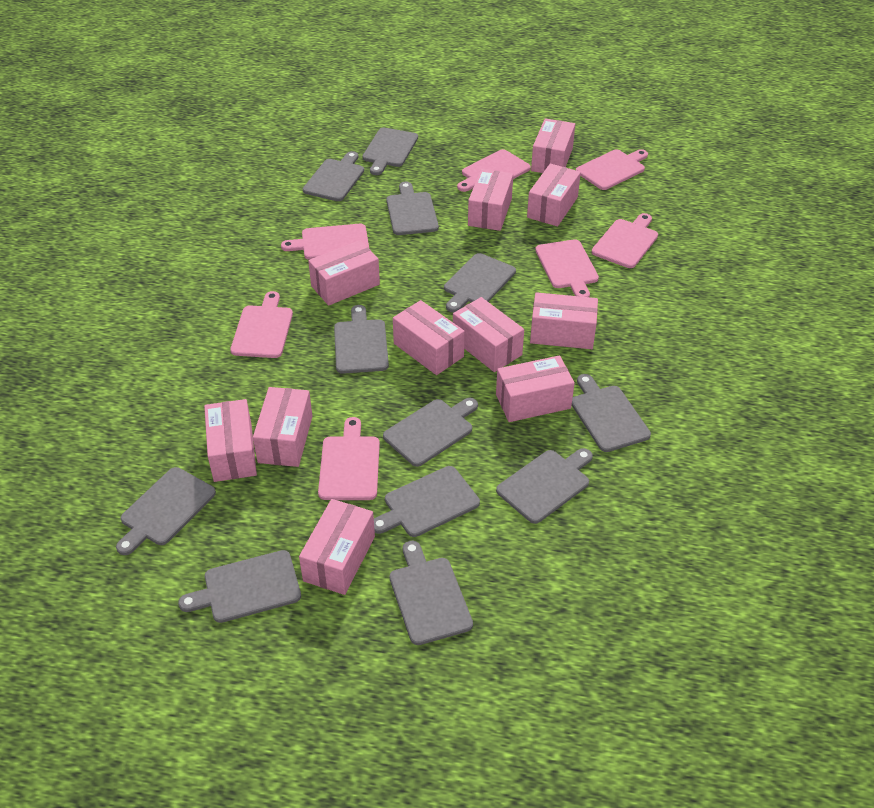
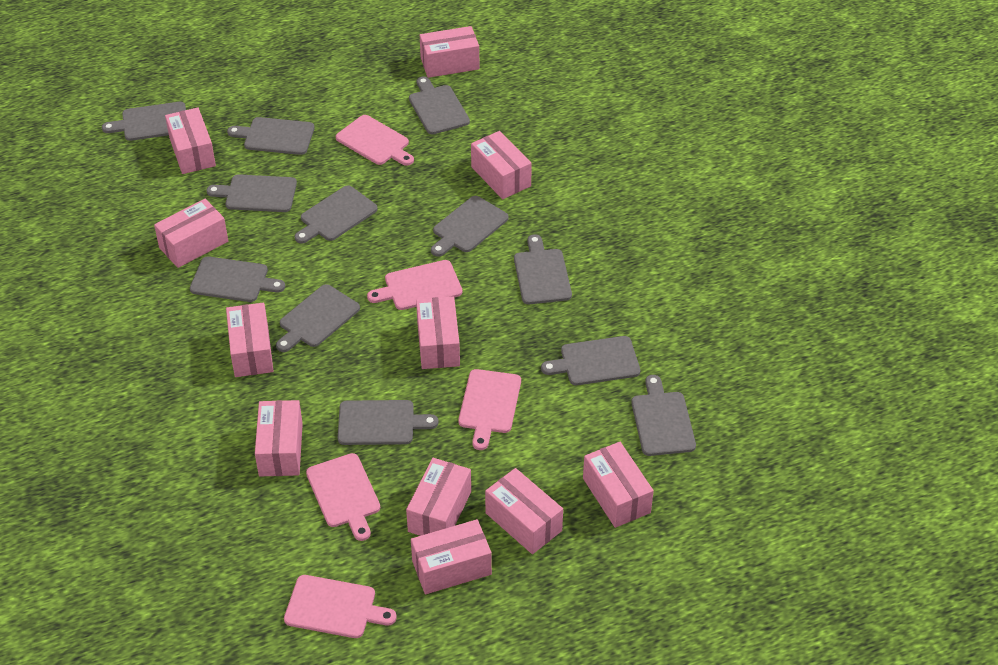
pink cutting board: [230,291,293,358] [281,224,369,260] [318,417,380,500] [457,149,531,192] [535,239,599,297] [576,149,648,190] [592,213,658,268] = 7 -> [284,575,397,638] [306,453,380,541] [336,115,414,166] [367,260,463,310] [458,369,521,450] = 5

